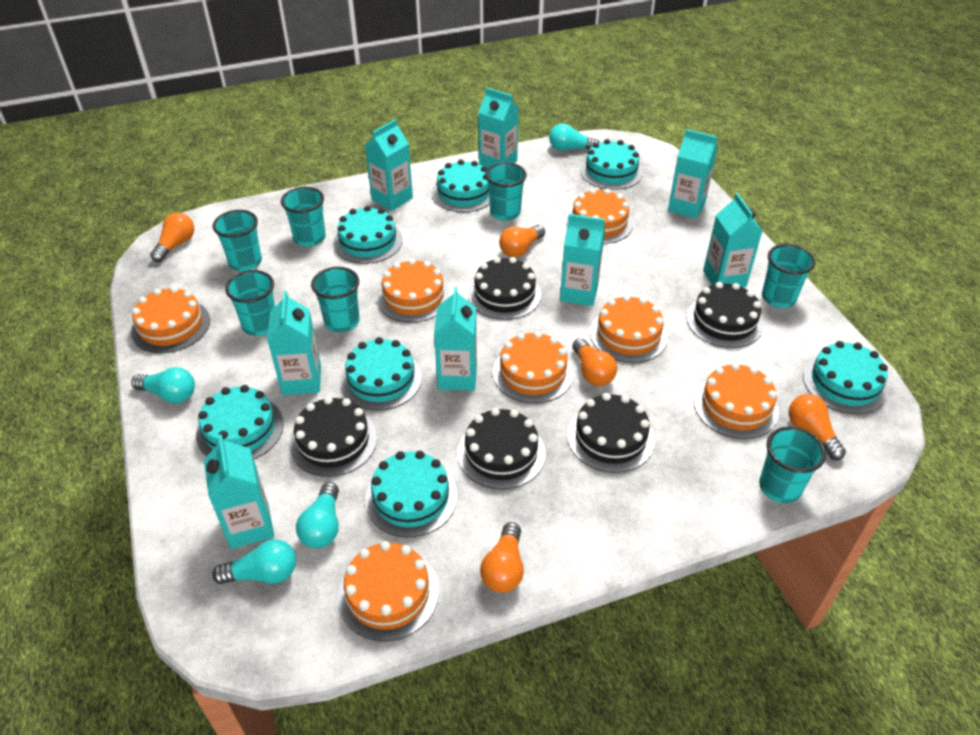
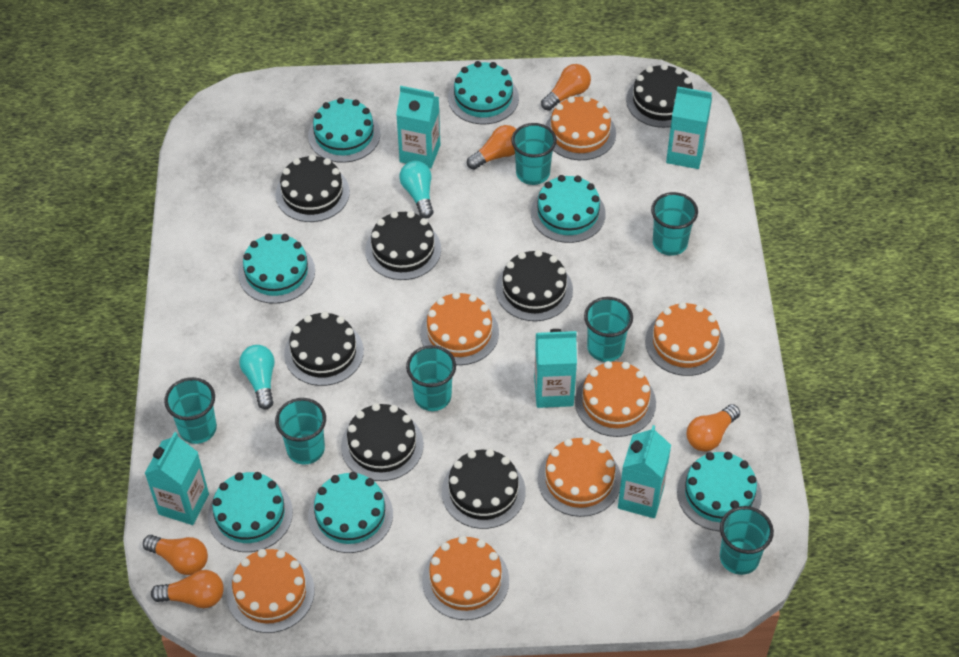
black cake: [290,396,377,477] [458,408,545,490] [468,257,542,320] [568,393,655,473] [686,282,764,348] = 5 -> [276,154,350,222] [284,311,364,386] [341,403,424,481] [365,211,441,280] [442,449,526,529] [496,250,573,321] [626,64,693,128] = 7
turquoise carton: [204,434,274,549] [267,291,321,395] [365,119,413,211] [434,287,477,391] [478,87,519,169] [560,214,605,306] [668,129,718,219] [703,193,762,287] = 8 -> [144,432,209,525] [396,86,440,169] [534,329,577,408] [618,425,671,518] [666,86,712,169] = 5
turquoise light bulb: [131,367,195,403] [212,539,296,584] [296,482,339,548] [549,123,600,151] = 4 -> [239,345,275,409] [399,161,434,219] = 2

